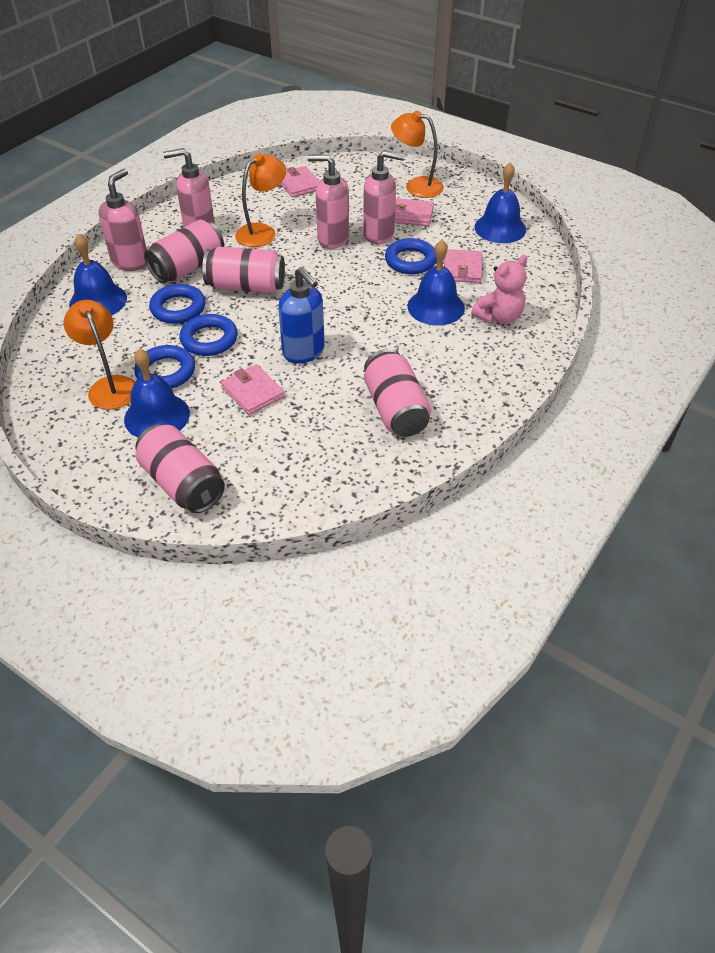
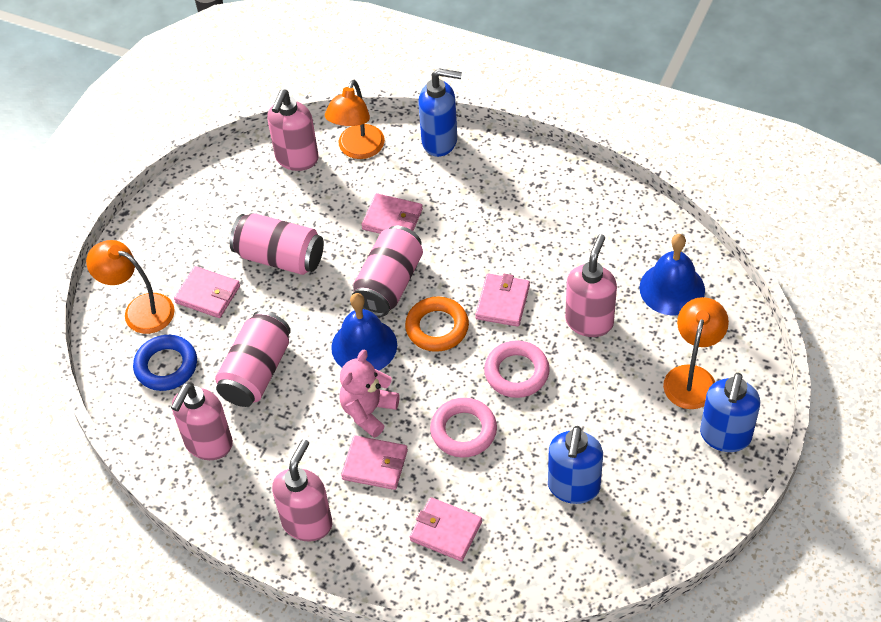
blue bell: [69,234,127,315] [124,348,190,438] [408,240,465,326] [474,163,526,243] = 4 -> [331,293,397,371] [639,234,705,316] = 2
blue ring: [134,345,195,389] [149,284,205,324] [179,314,238,356] [385,238,437,274] = 4 -> [133,335,197,391] = 1
blue soap dispenser: [278,267,325,364] = 1 -> [418,68,462,157] [548,426,603,504] [700,373,760,452] = 3
orange ring: none = 0 -> [405,296,469,352] = 1
pink can: [136,424,225,513] [144,220,224,283] [202,247,285,293] [364,349,431,437] = 4 -> [215,311,291,407] [230,213,324,275] [352,226,423,317] = 3
pink ring: none = 0 -> [430,398,497,458] [484,340,550,398] = 2
pink wallet: [221,364,285,415] [280,166,320,198] [395,198,434,226] [444,249,482,283] = 4 -> [174,266,240,318] [341,435,408,490] [361,193,423,234] [410,497,482,562] [475,273,530,327] = 5

